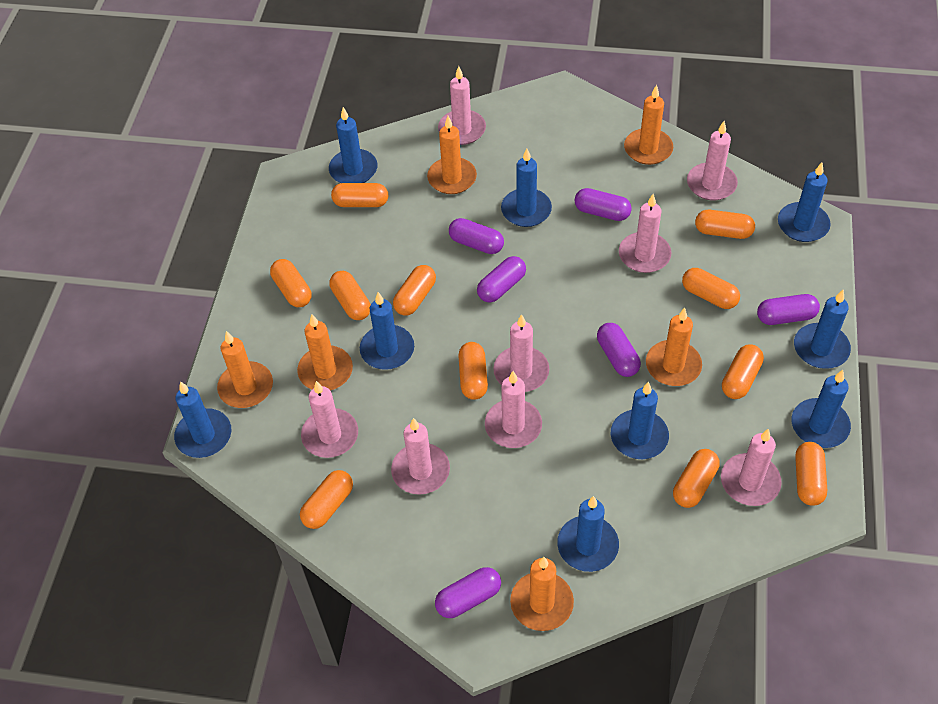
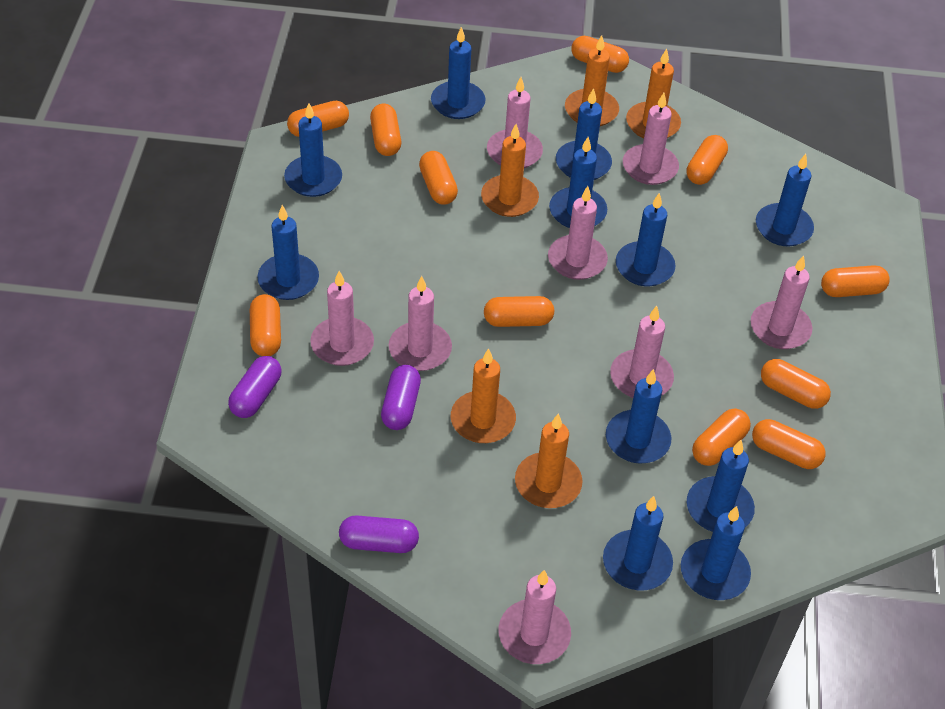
blue candle: [174,381,231,458] [329,107,377,183] [360,292,414,370] [501,148,552,227] [557,496,619,572] [611,382,669,459] [778,163,831,242] [792,370,851,448] [794,290,851,369] = 9 -> [257,205,319,300] [284,103,342,197] [431,27,486,119] [549,137,607,228] [556,88,612,180] [603,496,673,590] [606,369,671,464] [616,193,676,286] [681,506,751,600] [687,440,755,532] [756,154,814,246] = 11
orange candle: [217,331,273,408] [297,315,353,390] [427,116,477,194] [510,557,574,631] [624,85,673,165] [646,308,702,386] = 6 -> [451,348,516,443] [481,124,539,217] [515,413,583,508] [565,35,619,126] [626,49,681,138] = 5
purple capsule: [435,567,501,618] [449,218,504,254] [477,256,526,303] [574,188,632,221] [597,323,641,377] [757,294,820,325] = 6 -> [228,356,282,418] [339,516,419,553] [381,365,421,430] = 3

